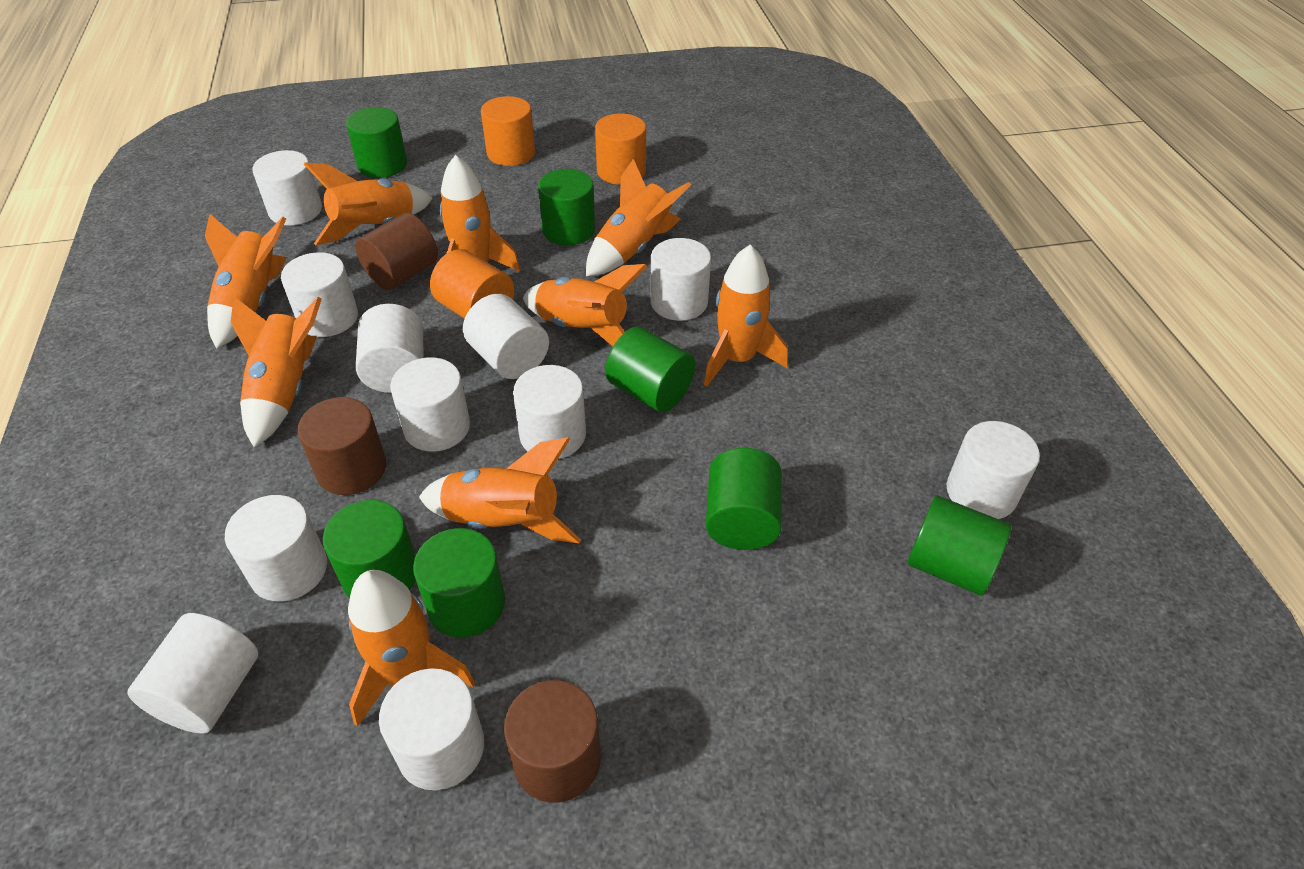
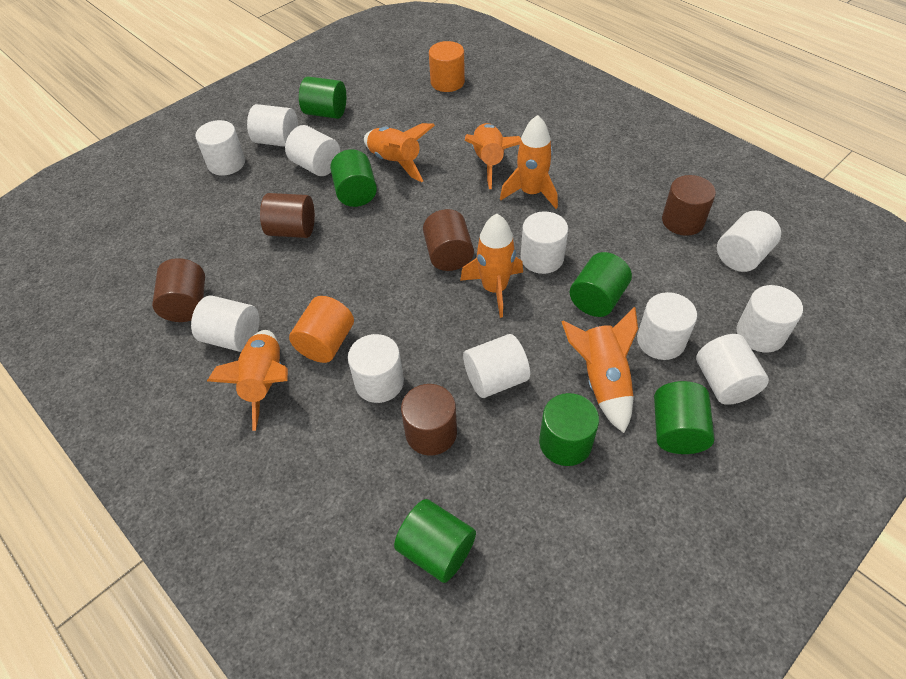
brown cylinder: [298,397,386,495] [355,213,438,290] [504,680,601,803] = 3 -> [152,258,205,322] [260,193,315,238] [401,384,457,456] [423,209,474,271] [662,175,716,236] = 5
green cylinder: [323,500,416,598] [346,107,407,178] [413,528,505,638] [538,169,595,245] [605,326,695,412] [706,448,782,550] [908,496,1011,595] = 7 -> [299,77,346,119] [330,149,377,207] [394,499,476,583] [539,393,599,466] [569,252,632,317] [654,381,714,454] = 6
orange cylinder: [430,249,514,319] [481,96,535,166] [595,114,646,185] = 3 -> [289,296,354,363] [429,41,465,92] = 2
orange rocket: [205,214,287,349] [231,297,322,447] [304,162,433,245] [348,570,475,727] [419,437,581,543] [439,155,521,272] [523,264,647,346] [586,159,691,276] [704,244,788,386] = 9 -> [207,330,288,431] [364,123,435,182] [460,214,523,318] [465,123,521,189] [500,115,558,209] [562,307,638,433] = 6

